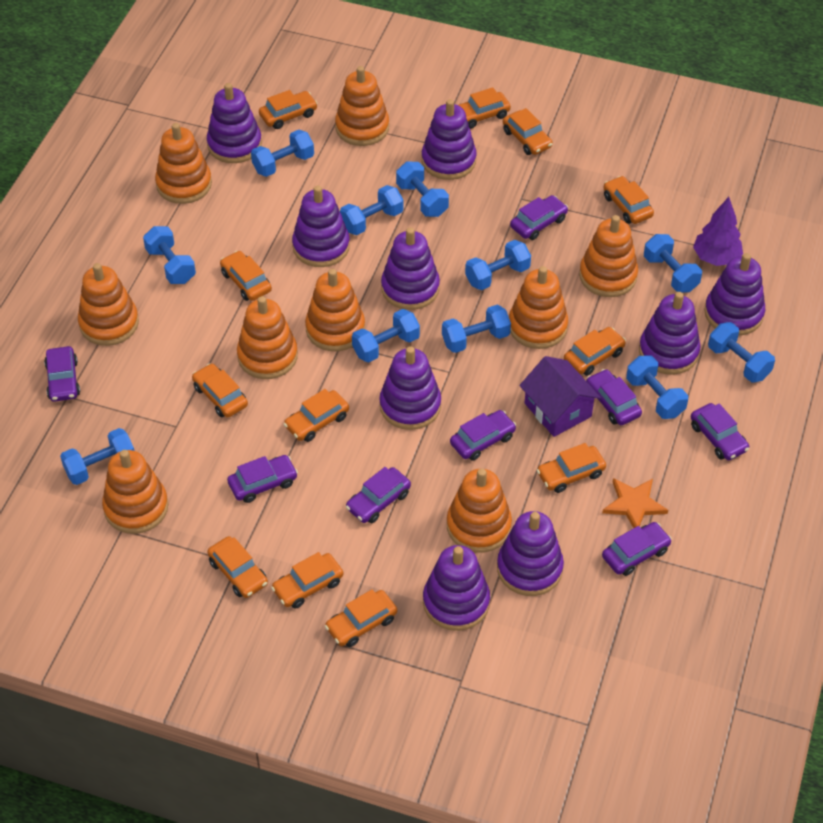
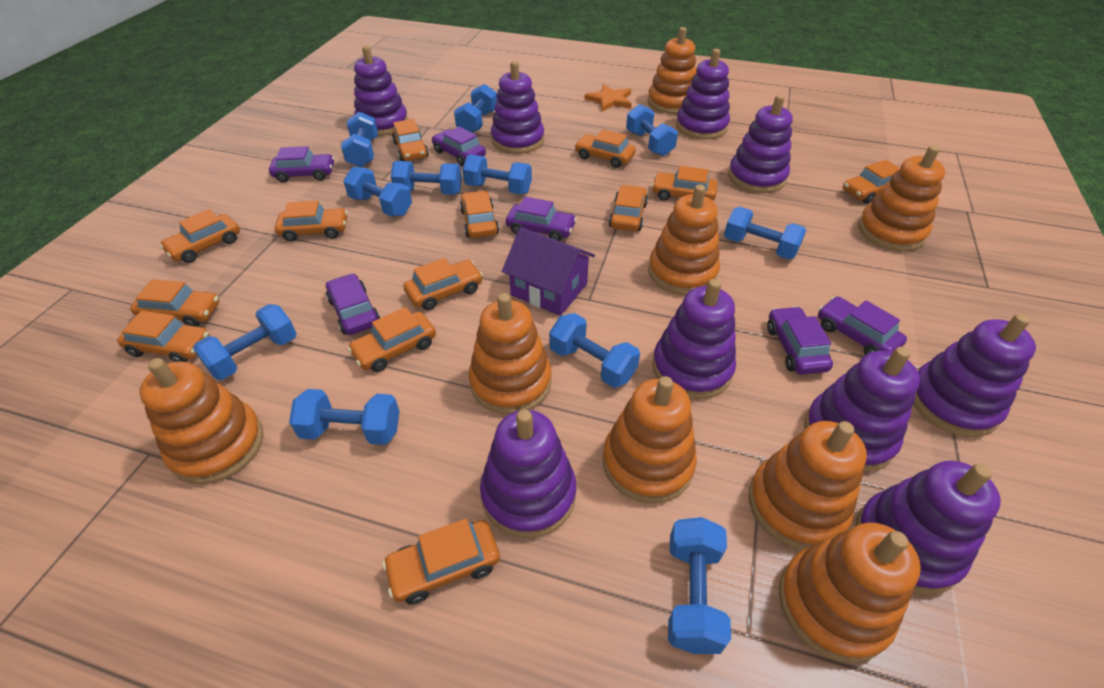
orange car: [192,363,248,418] [207,536,268,598] [220,251,272,301] [259,90,318,129] [271,552,343,609] [284,389,349,442] [325,589,397,647] [458,87,511,129] [503,108,553,155] [537,443,606,493] [564,327,626,376] [603,176,654,224] = 12 -> [117,311,210,362] [130,279,219,326] [160,209,240,263] [275,201,348,242] [347,307,436,372] [382,518,500,605] [392,119,429,161] [403,258,483,310] [460,191,499,238] [574,129,636,168] [609,185,648,231] [652,166,717,201] [843,160,900,204] = 13
orange stacking toy: [78,263,139,346] [102,450,168,534] [155,123,212,204] [237,296,298,379] [305,269,365,351] [335,66,389,146] [447,468,512,553] [509,266,568,349] [579,215,638,297] = 9 -> [139,358,263,485] [469,293,552,415] [603,376,697,503] [648,27,697,114] [648,185,720,295] [748,421,867,550] [779,523,921,663] [858,146,946,251] = 8
purple car: [44,346,80,402] [227,455,298,503] [346,467,411,523] [450,410,516,461] [510,195,568,240] [586,369,642,425] [602,522,672,576] [691,403,749,460] = 8 -> [269,146,334,183] [326,273,380,335] [432,126,486,166] [506,197,577,241] [767,306,833,375] [818,297,907,355] = 6
purple tree: [693,197,743,266] = 1 -> none = 0

